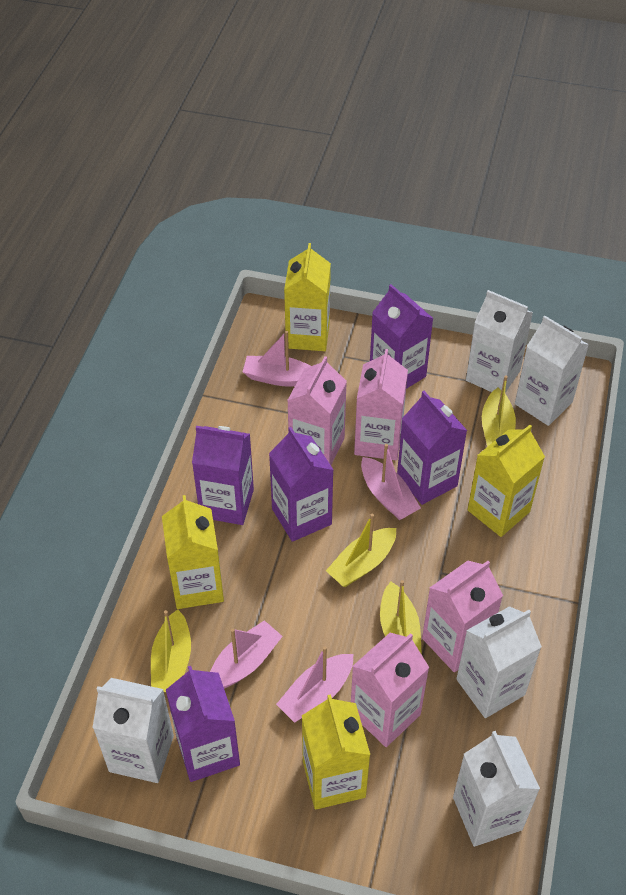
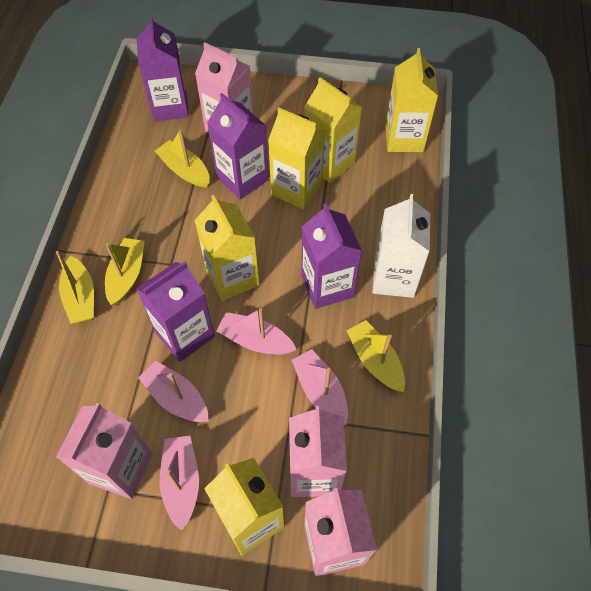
purple carton: [166,666,240,782] [192,426,254,525] [269,427,333,542] [370,284,434,389] [397,391,467,505] = 5 -> [136,261,215,362] [137,16,189,121] [207,93,269,199] [301,203,362,309] = 4
white carton: [93,678,174,783] [453,731,540,847] [456,606,542,718] [466,290,533,393] [515,315,589,426] = 5 -> [372,194,430,298] = 1
yellow carton: [162,495,224,609] [284,243,331,351] [302,694,370,810] [468,425,545,537] = 4 -> [194,195,260,301] [204,458,285,556] [268,108,325,210] [304,77,362,183] [385,48,438,152] = 5

